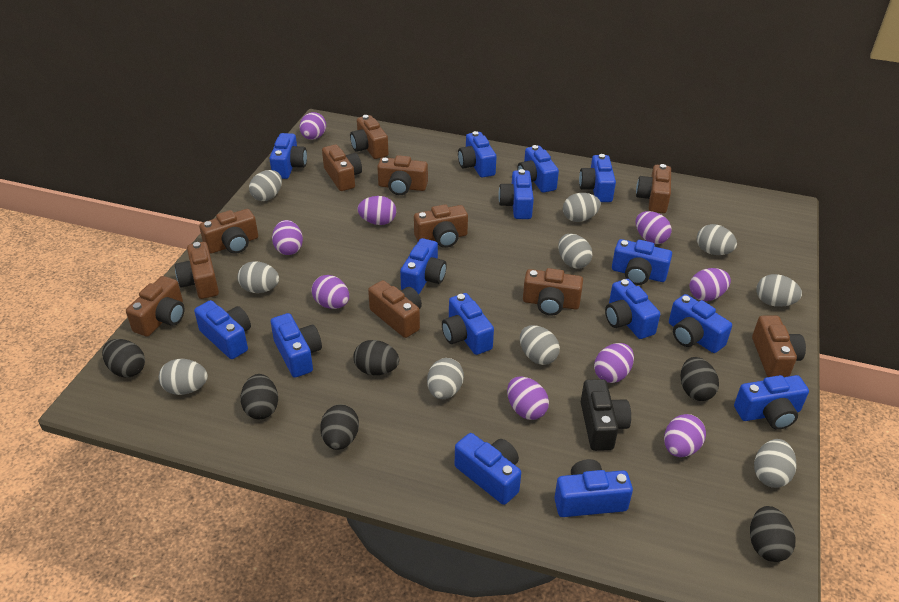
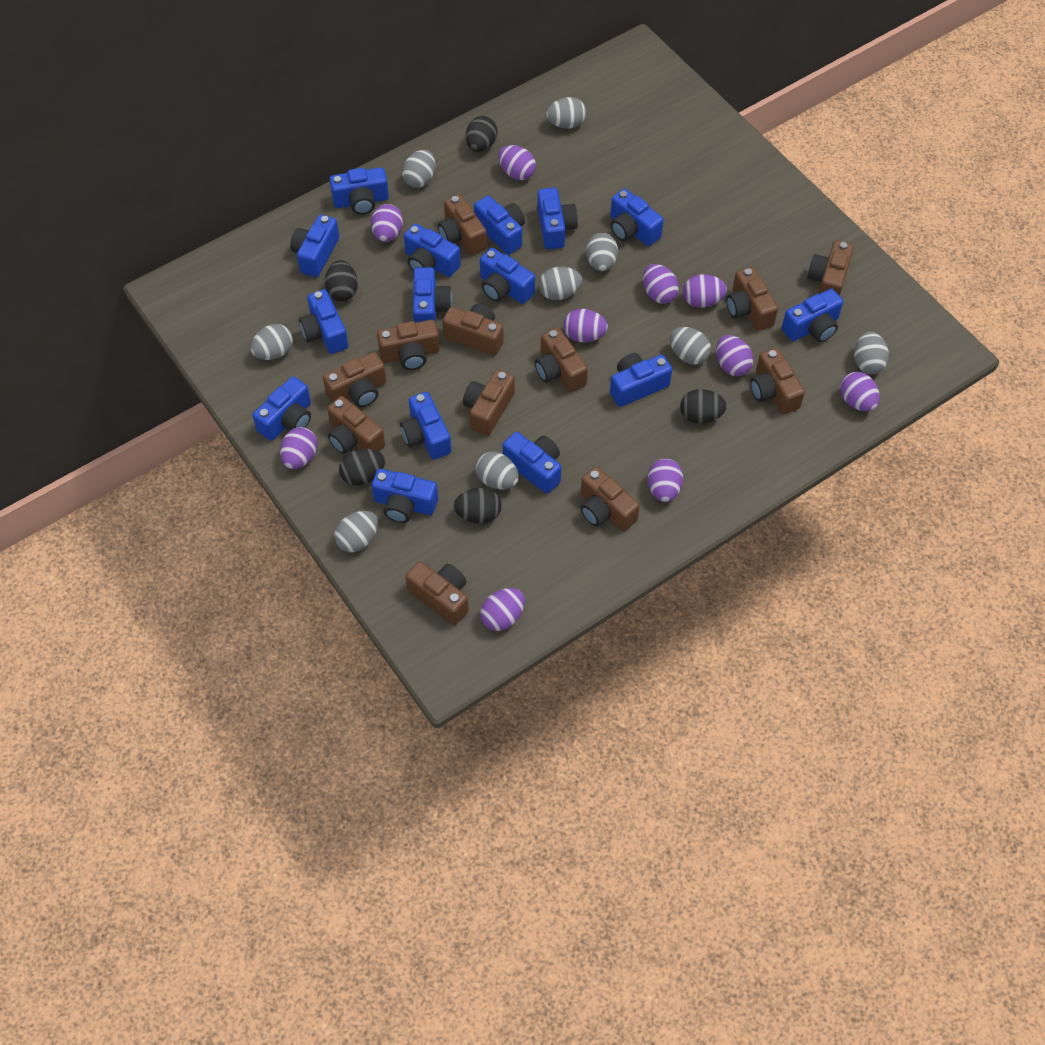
black camera: [581,379,631,451] = 1 -> none = 0
black egg: [102,339,145,378] [240,374,278,419] [320,404,359,450] [353,340,399,375] [681,357,719,401] [750,506,796,562] = 6 -> [325,260,358,302] [339,449,385,486] [454,488,502,523] [466,116,498,152] [680,389,727,423] = 5
brown camera: [126,276,185,337] [175,242,219,299] [199,209,258,254] [322,144,362,191] [350,115,389,159] [368,280,422,338] [377,155,428,195] [414,204,468,248] [523,268,583,316] [636,164,671,213] [752,316,806,377] = 11 -> [323,352,386,407] [327,396,385,454] [377,320,440,370] [405,561,469,625] [438,194,487,255] [442,304,504,356] [463,369,515,436] [535,328,588,393] [580,466,640,531] [726,267,778,331] [750,348,805,414] [807,240,854,296] = 12
grey egg: [159,359,208,395] [238,261,279,293] [249,170,282,201] [427,358,464,399] [520,325,560,365] [558,234,593,269] [563,193,601,222] [697,224,737,255] [754,439,797,488] [756,274,802,307] = 10 -> [251,324,293,360] [334,511,378,552] [402,150,436,188] [476,452,519,490] [539,267,582,300] [546,97,587,129] [586,233,618,271] [670,327,711,365] [854,331,889,374] = 9
purple egg: [272,220,303,255] [300,112,326,140] [311,275,349,309] [357,196,396,225] [507,377,549,420] [594,343,634,383] [636,211,672,244] [664,414,706,457] [690,268,731,301] = 9 -> [280,427,318,469] [371,204,403,242] [480,588,525,631] [498,145,536,180] [563,309,608,342] [643,264,679,304] [648,458,683,502] [683,274,727,308] [716,335,753,376] [840,372,880,411] = 10

